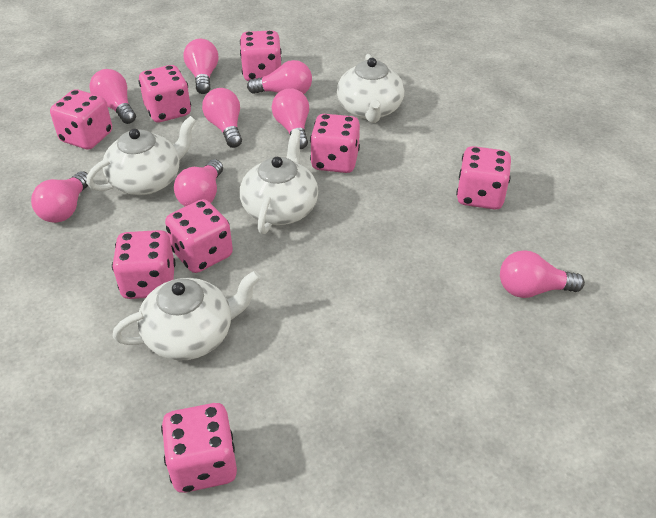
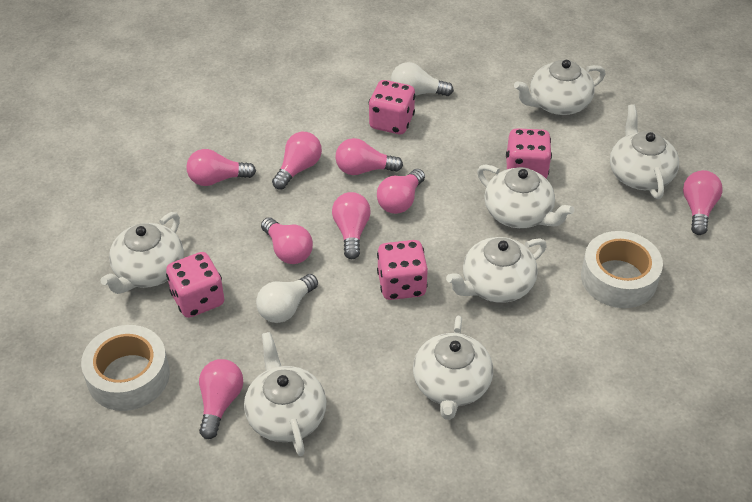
pink dice: [50,89,112,149] [112,230,176,299] [138,65,191,122] [161,403,237,493] [165,199,233,273] [240,30,281,81] [310,114,360,173] [456,146,511,210] = 8 -> [166,252,224,318] [369,80,416,134] [377,240,428,300] [506,128,552,179] = 4
white light bulb: none = 0 -> [256,274,318,323] [391,62,454,96] = 2
white tape: none = 0 -> [81,325,170,411] [581,231,663,308] = 2
white teapot: [86,116,196,195] [113,271,261,360] [240,129,318,234] [337,54,404,123] = 4 -> [100,212,184,294] [244,332,327,456] [413,316,493,420] [446,237,547,303] [477,164,574,228] [514,60,605,115] [610,104,679,199] = 7

